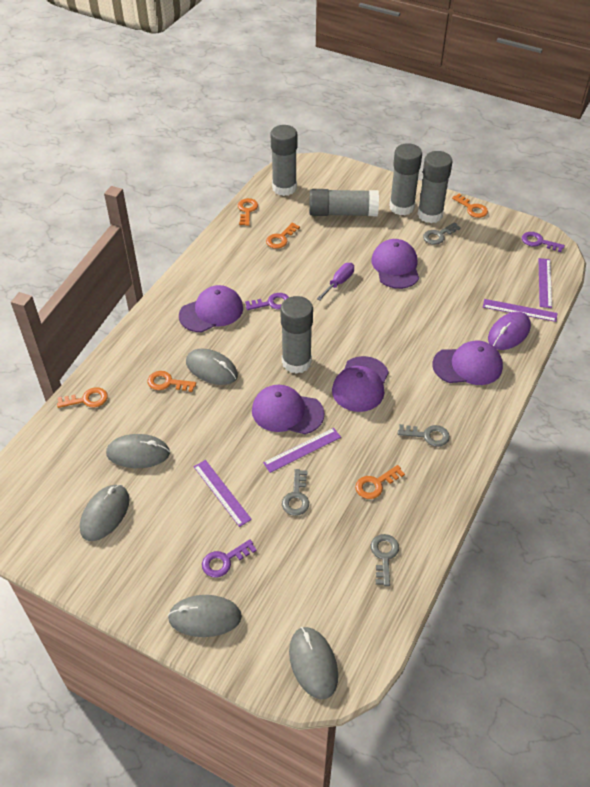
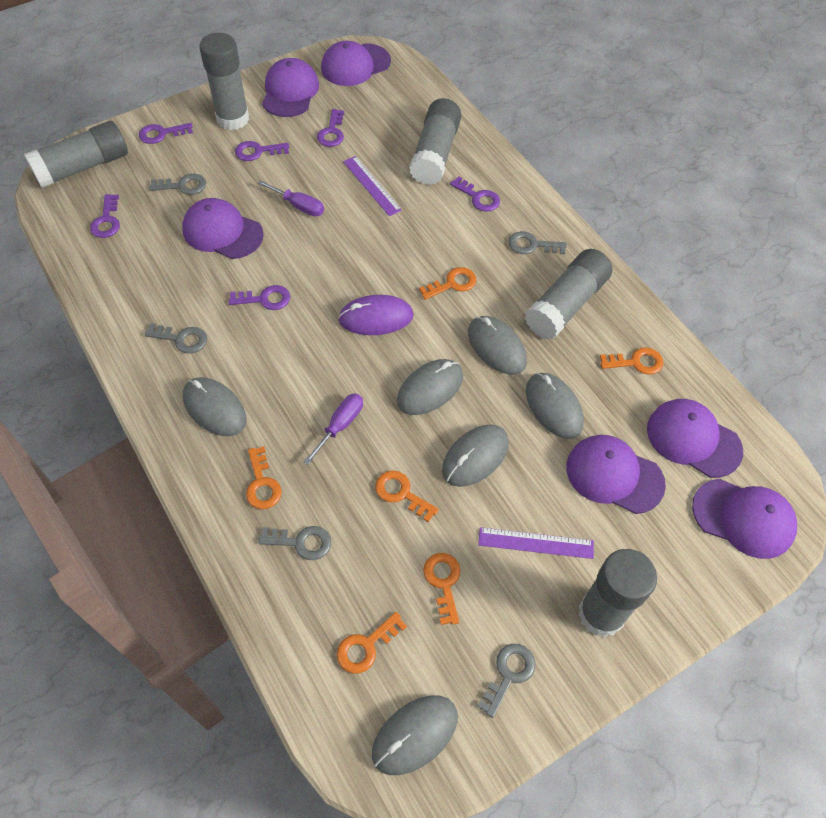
grey key: [282,469,309,516] [371,534,399,586] [398,424,450,447] [423,222,461,245] = 4 -> [145,323,207,354] [149,174,206,195] [259,526,331,560] [477,644,536,718] [508,231,567,254] = 5
grey mouse: [80,485,130,541] [106,434,170,468] [168,595,242,637] [186,349,238,385] [289,627,338,699] = 5 -> [183,377,247,436] [372,695,458,775] [397,359,463,415] [442,425,509,487] [468,316,527,375] [526,373,584,439] = 6
purple cap: [179,285,243,332] [252,385,325,434] [332,356,389,412] [371,239,419,289] [432,341,503,385] = 5 -> [182,198,264,259] [262,58,319,117] [321,41,391,86] [566,435,666,514] [647,399,743,478] [692,479,797,559] = 6
purple key: [202,539,257,578] [245,293,289,310] [522,232,565,252] = 3 -> [90,194,120,238] [139,123,193,144] [229,285,290,310] [235,141,289,161] [317,109,344,147] [450,176,500,211] = 6
purple ruler: [194,460,252,527] [263,428,341,473] [483,299,557,322] [539,258,552,308] = 4 -> [343,156,402,216] [478,527,594,559] = 2
purple screwdriver: [317,263,354,301] = 1 -> [258,180,324,216] [303,393,363,465] = 2

